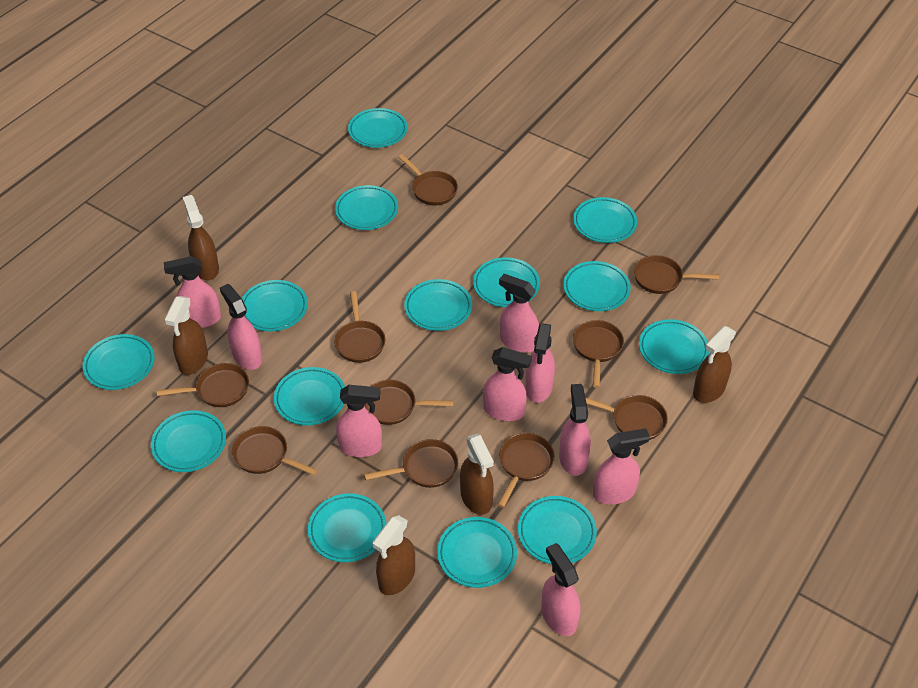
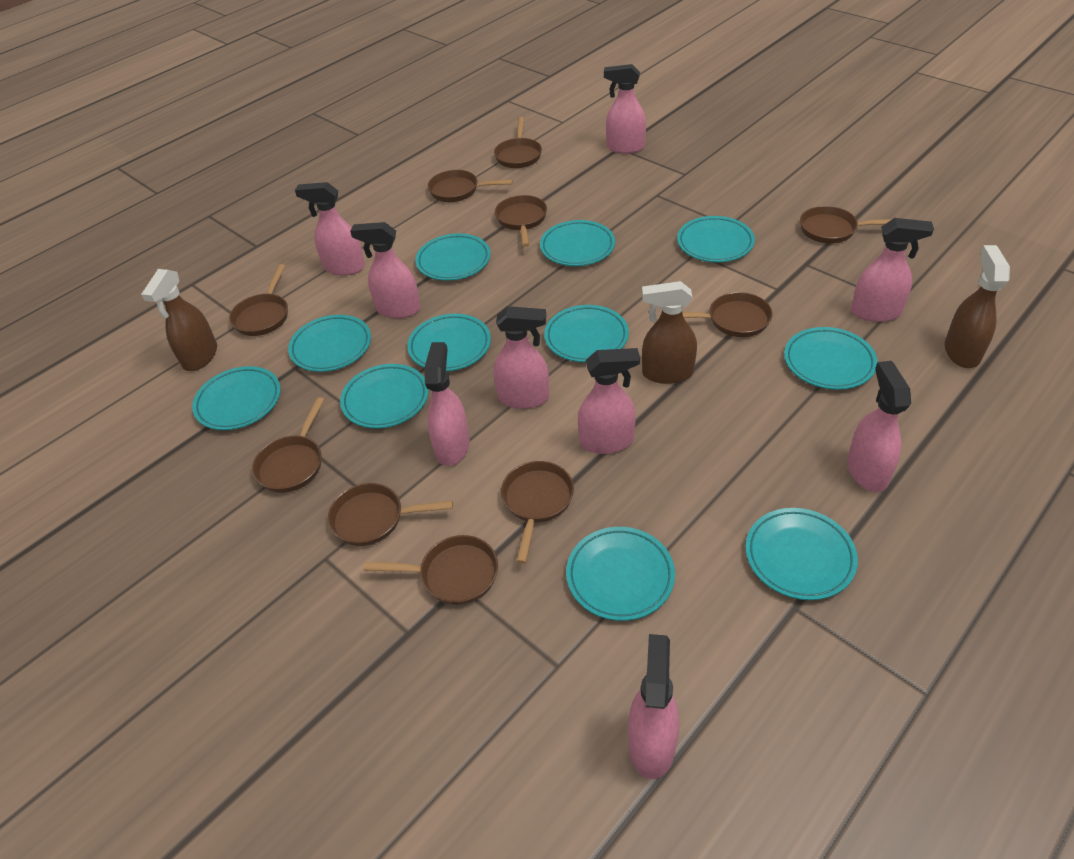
brown spray bottle: [164,296,208,375] [183,195,219,280] [372,515,415,595] [460,434,494,515] [693,326,736,403] = 5 -> [141,269,217,371] [642,281,697,384] [945,245,1010,368] = 3
turquoise plate: [83,334,155,390] [151,410,226,472] [242,280,308,331] [274,367,345,425] [308,494,386,562] [335,185,398,230] [348,108,408,148] [404,279,472,331] [437,517,517,588] [473,257,540,307] [518,496,597,564] [563,261,631,311] [573,197,637,243] [639,319,709,374] = 14 -> [192,366,281,430] [288,315,371,372] [340,364,428,429] [407,314,491,371] [415,234,491,281] [540,220,615,266] [544,305,629,362] [566,527,675,621] [677,216,755,262] [746,508,858,600] [784,327,877,390] = 11

